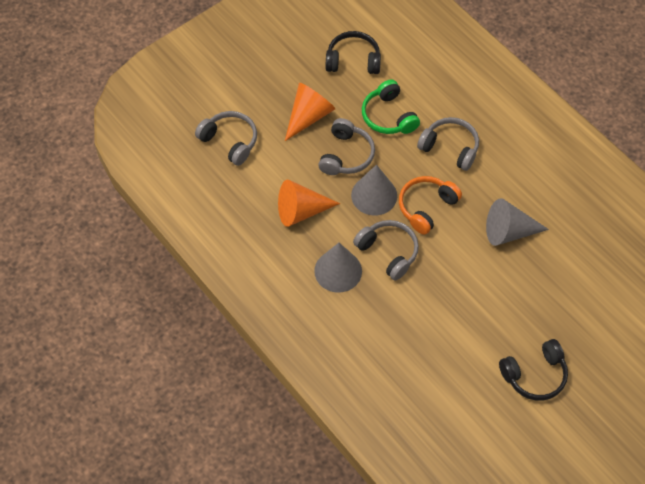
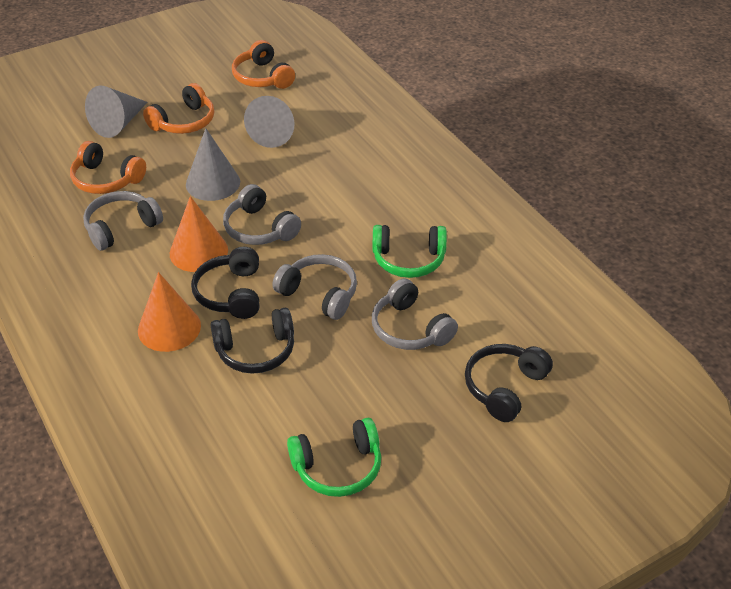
black headphones: [325,31,381,74] [499,339,568,401] = 2 -> [191,247,259,319] [211,308,294,374] [465,344,553,422] = 3
green headphones: [362,79,420,134] = 1 -> [287,418,381,497] [373,225,447,278] = 2
orange headphones: [399,176,462,235] = 1 -> [70,141,146,194] [143,83,214,134] [232,40,295,89] = 3

